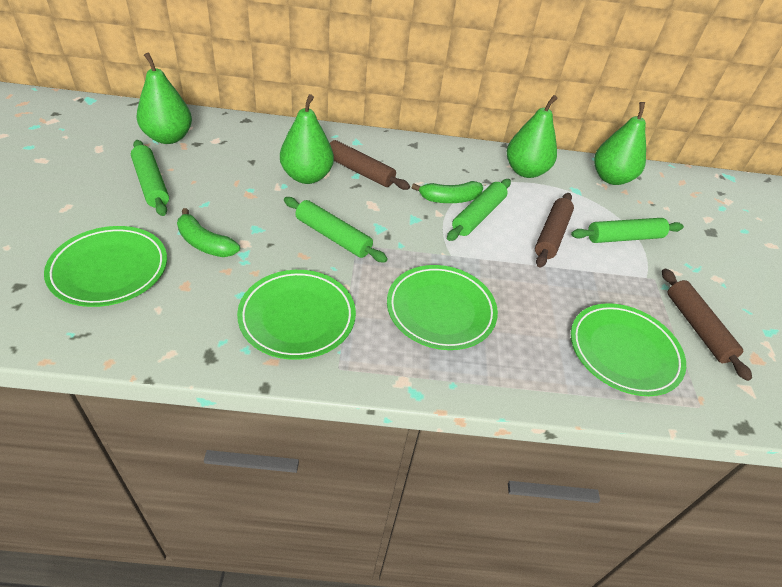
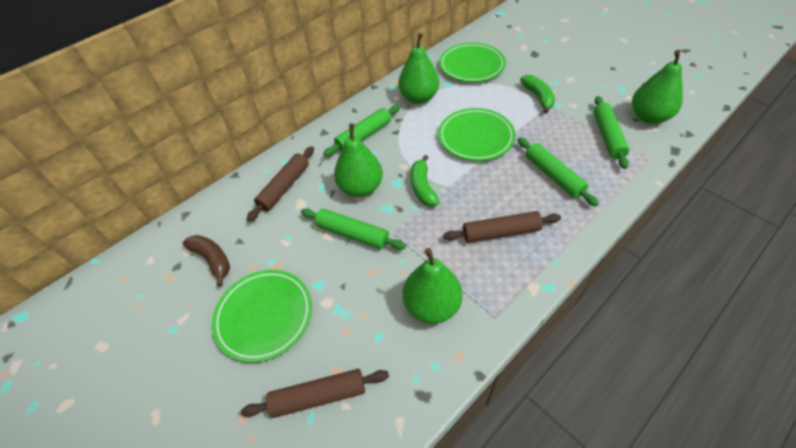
brown banana: none = 0 -> [183,235,230,286] = 1
green plate: [44,226,167,307] [237,270,356,360] [387,265,498,350] [571,303,686,396] = 4 -> [212,270,312,362] [438,108,515,161] [439,43,506,82] = 3

